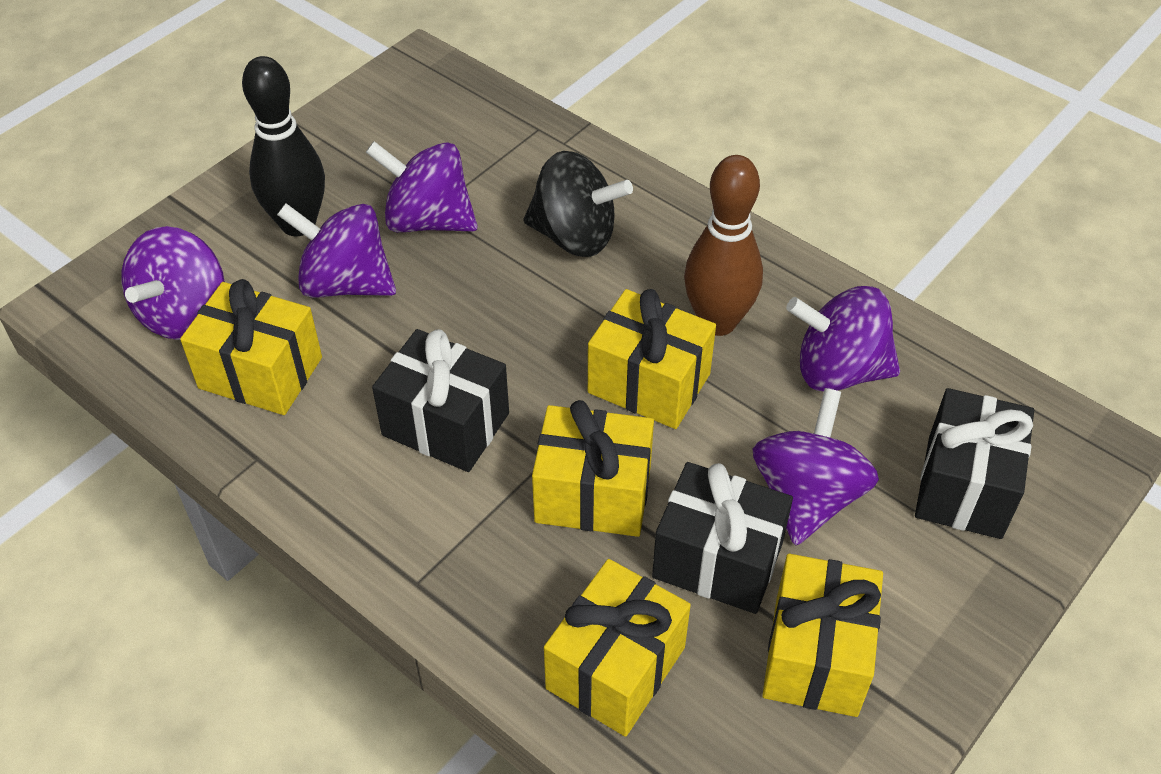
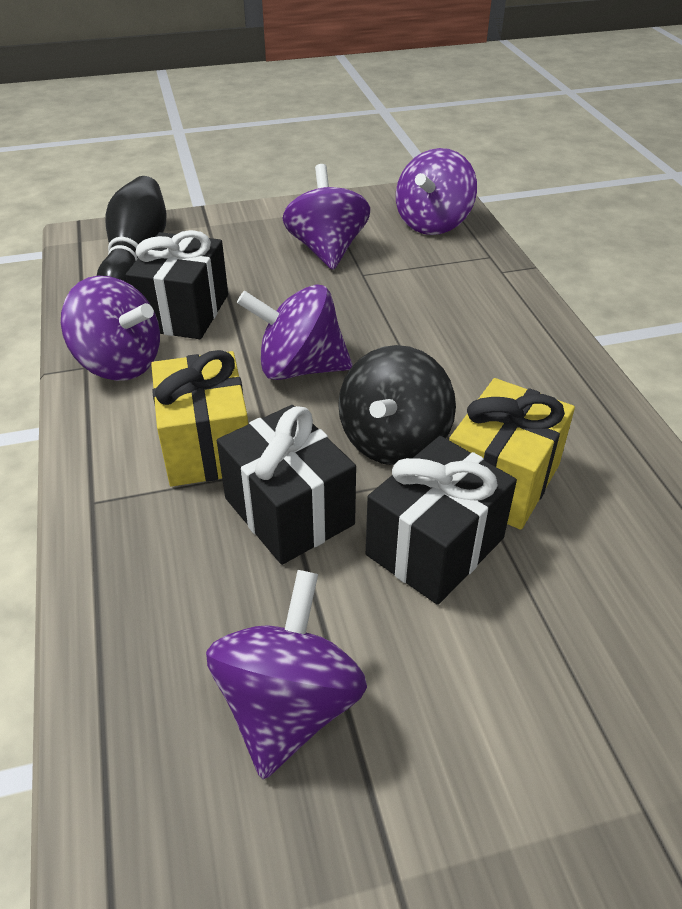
brown bowling pin: [684,155,763,336] = 1 -> none = 0
yellow gift: [180,279,322,415] [532,400,654,537] [544,559,691,737] [588,289,716,429] [762,554,883,717] = 5 -> [151,350,248,486] [449,378,575,530] = 2

